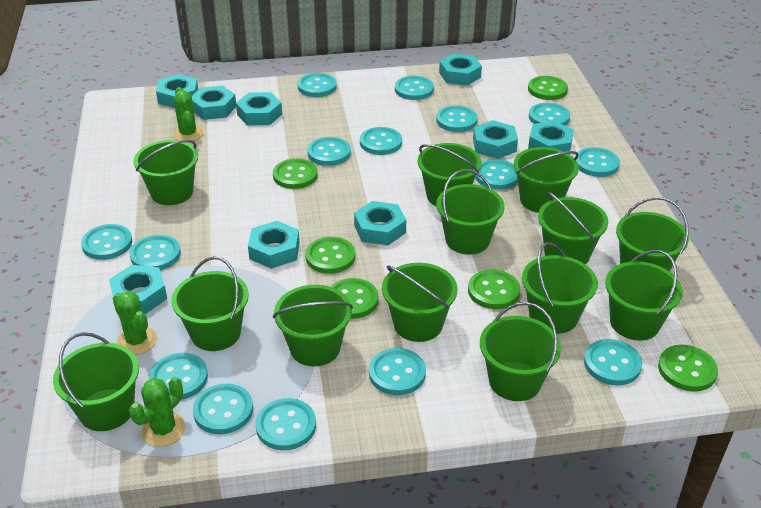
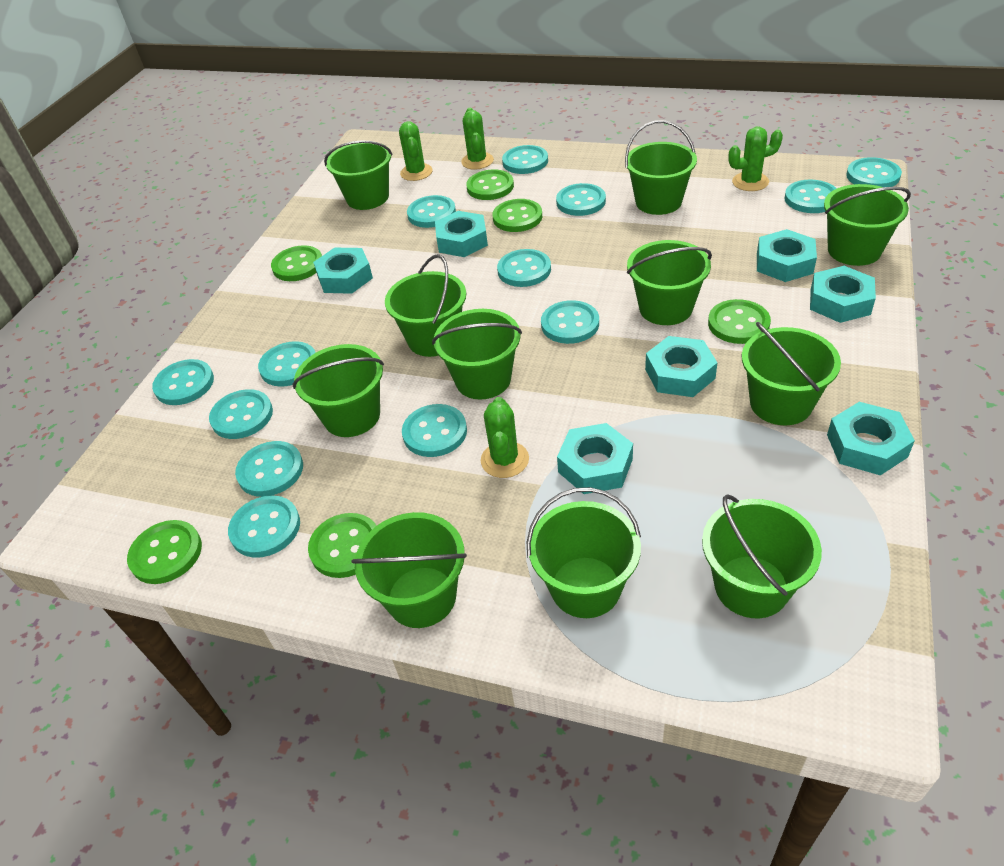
green bucket: [53,332,139,431] [134,140,198,205] [171,256,249,351] [273,285,353,366] [382,263,457,342] [418,143,482,206] [436,169,505,255] [480,302,561,401] [514,147,579,213] [522,242,598,334] [538,192,608,264] [605,250,683,340] [616,197,689,272] = 13 -> [293,344,384,437] [324,140,393,210] [352,512,467,628] [385,254,466,357] [432,309,522,399] [527,487,641,618] [625,120,697,215] [627,240,712,325] [702,494,822,618] [742,322,841,425] [824,184,911,266] = 11
green cactus: [113,291,157,355] [129,377,186,447] [173,87,203,141] = 3 -> [399,121,433,181] [461,108,494,170] [481,397,529,478] [728,127,783,191] = 4
turquoise button: [81,224,132,260] [130,235,181,270] [149,353,208,400] [193,384,253,434] [255,398,316,450] [298,73,337,97] [307,137,351,166] [360,127,402,155] [369,348,426,395] [395,76,434,100] [436,106,478,132] [475,159,518,190] [529,103,571,126] [575,147,620,177] [584,339,642,385] = 15 -> [152,359,214,405] [209,389,273,439] [228,495,300,558] [235,441,303,497] [258,341,316,387] [402,404,467,457] [407,195,456,228] [497,249,551,287] [502,145,548,174] [541,300,599,344] [556,183,606,216] [784,180,837,213] [846,157,902,187] = 13
turquoise nut: [109,265,167,314] [156,74,198,108] [192,86,236,120] [236,92,282,126] [248,221,300,269] [354,201,406,245] [439,54,482,86] [473,120,518,159] [528,121,574,155] = 9 -> [313,248,373,294] [435,211,488,257] [557,423,633,494] [645,336,718,397] [757,229,817,282] [810,266,876,323] [827,402,915,475] = 7

